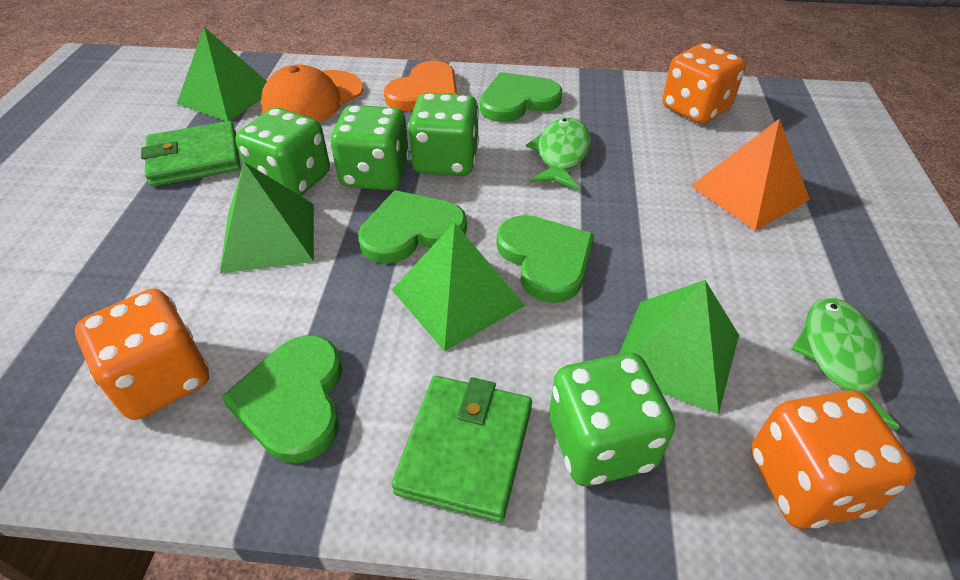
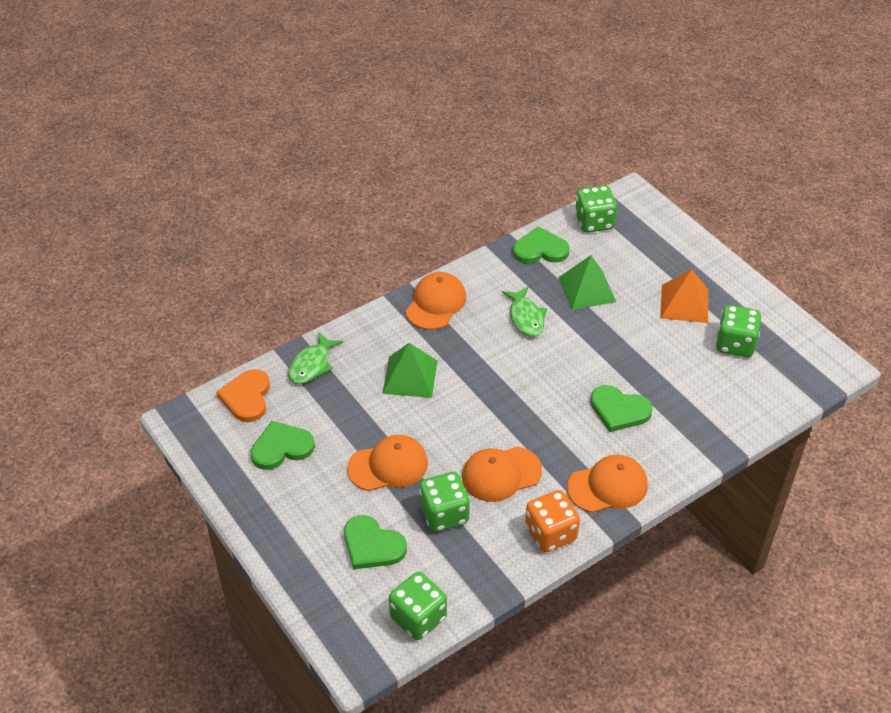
green pyramid: [177,27,267,121] [220,162,314,274] [392,222,525,352] [619,280,739,414] = 4 -> [383,343,437,398] [558,255,616,310] = 2
green wallet: [141,121,241,187] [392,376,532,522] = 2 -> none = 0
orange cap: [261,64,363,122] = 1 -> [347,435,428,491] [406,272,466,330] [462,446,542,502] [567,455,648,513] = 4
orange dice: [75,289,209,420] [662,43,746,124] [751,390,916,529] = 3 -> [525,490,580,552] = 1

